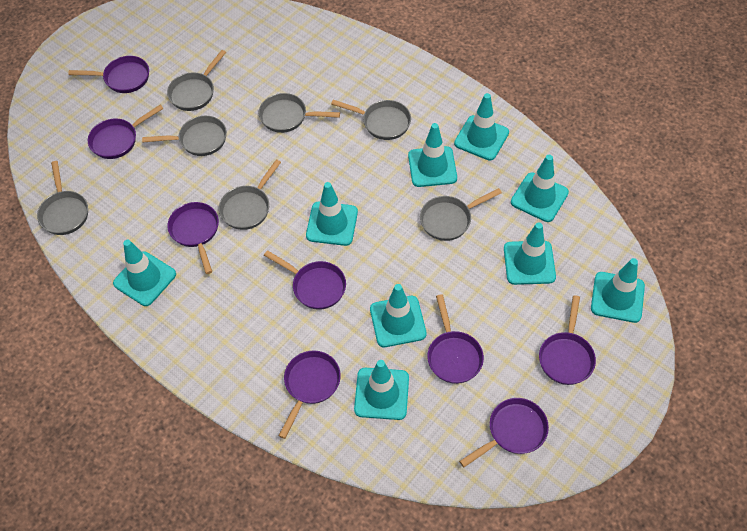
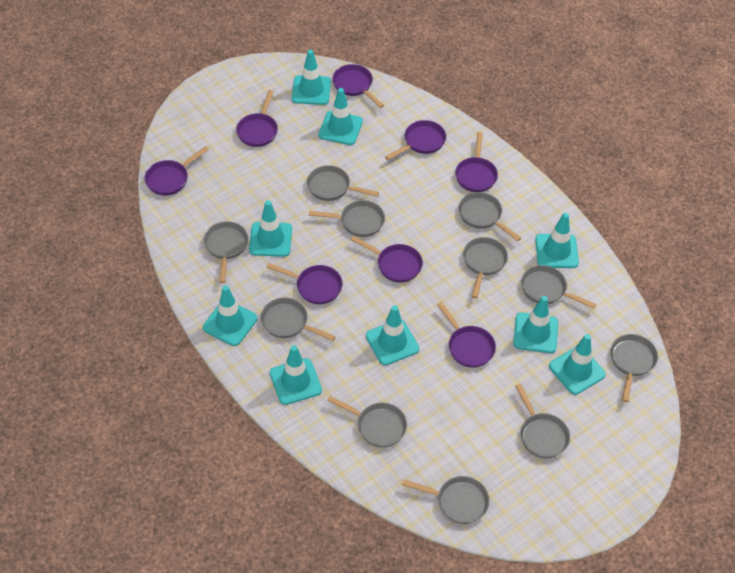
grey pan: [37,161,88,235] [142,116,227,156] [167,50,226,111] [219,159,281,230] [259,93,340,133] [331,100,411,140] [420,188,502,241] = 7 -> [203,221,248,283] [261,298,336,341] [307,165,379,201] [309,200,385,237] [327,396,407,448] [402,476,489,524] [459,192,521,241] [463,237,508,298] [515,384,570,459] [521,265,597,308] [610,334,658,402] = 11

